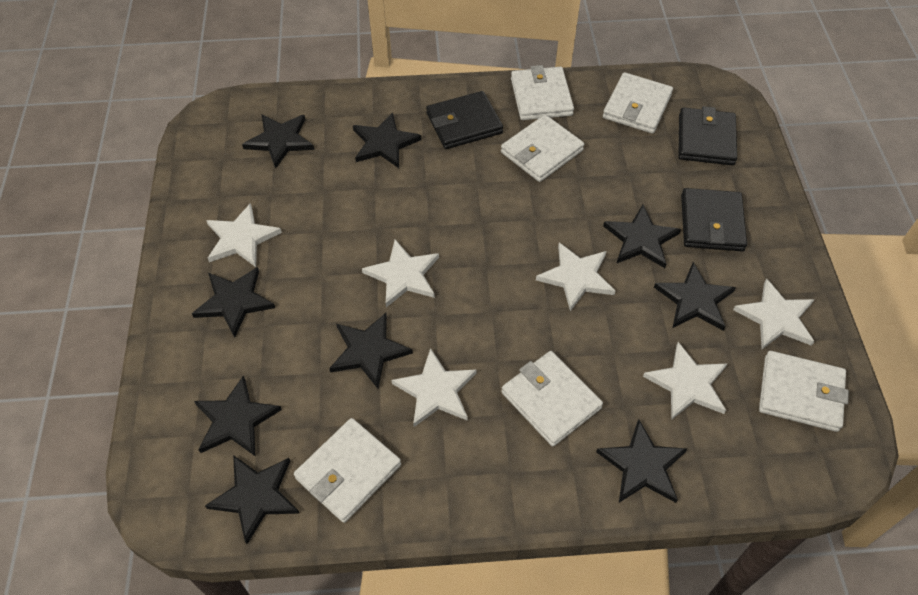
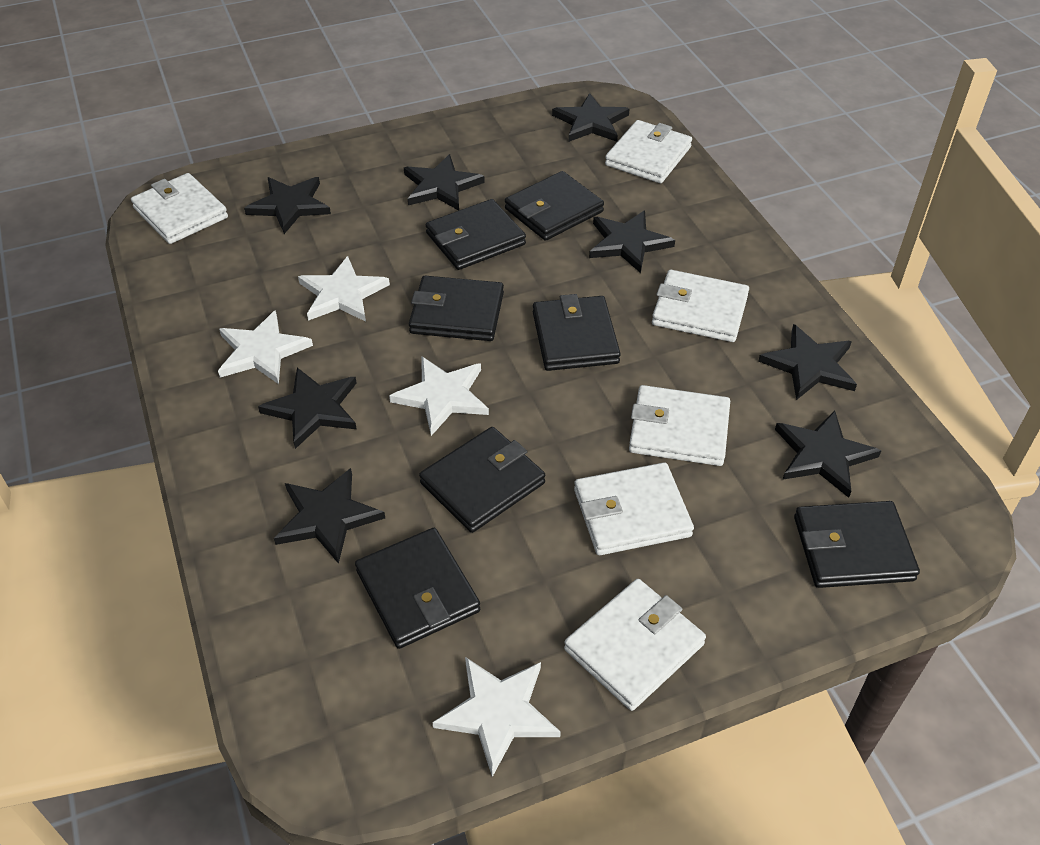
black star: [192,267,275,338] [194,376,282,456] [205,455,299,544] [242,115,314,168] [329,313,413,388] [353,112,422,168] [596,419,687,503] [603,205,681,268] [654,262,736,331] = 9 -> [244,177,331,234] [258,368,357,449] [274,468,385,564] [404,154,485,211] [552,93,630,142] [589,210,675,273] [758,324,857,400] [775,410,881,498] = 8
black wallet: [426,91,503,149] [678,106,737,165] [681,188,747,251] = 3 -> [355,528,480,649] [409,276,504,341] [419,427,545,533] [426,199,526,270] [505,171,604,241] [533,294,621,371] [794,501,920,588] = 7
white star: [206,203,282,267] [362,239,439,307] [392,348,477,427] [536,243,615,311] [643,342,727,420] [733,278,815,349] = 6 -> [218,310,313,384] [298,256,390,322] [389,357,489,436] [432,657,561,777] = 4

